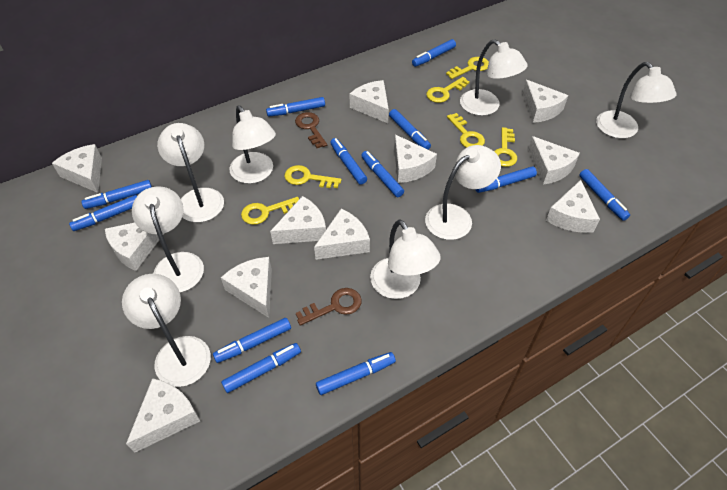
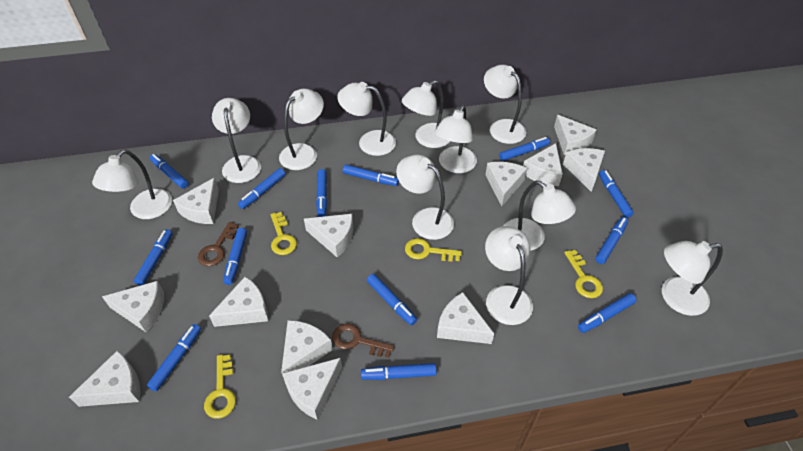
blue marker: [69,195,137,231] [81,180,152,209] [213,318,291,363] [221,343,301,393] [266,97,325,117] [316,352,396,395] [330,138,367,185] [361,151,404,197] [389,109,431,150] [412,39,456,67] [476,166,537,193] [579,169,630,221] = 12 -> [134,229,172,286] [147,324,201,391] [150,154,189,189] [223,228,247,285] [238,168,286,209] [316,169,327,217] [343,165,399,186] [361,363,437,380] [367,274,417,325] [499,137,550,161] [578,293,637,333] [595,217,628,264] [599,170,634,218] = 13
white cheese: [52,144,102,193] [105,223,164,271] [126,378,200,453] [221,257,272,318] [270,196,326,244] [314,209,370,260] [350,80,389,123] [394,135,437,183] [522,80,568,123] [528,136,580,185] [546,180,600,233] = 11 -> [69,350,140,407] [102,281,164,333] [173,178,219,224] [209,277,269,327] [281,320,333,378] [282,358,342,420] [304,214,353,257] [437,292,494,344] [485,162,527,206] [523,143,563,186] [554,115,597,155] [563,148,605,192] = 12
white lamp: [122,274,211,387] [132,186,204,293] [157,123,224,222] [230,106,276,184] [370,219,440,299] [425,145,501,240] [460,40,528,116] [596,62,676,139] = 8 -> [92,150,172,219] [212,98,261,183] [279,89,324,170] [338,82,396,156] [396,155,454,240] [402,80,450,148] [435,105,477,173] [484,65,526,144] [485,226,533,325] [504,181,576,251] [662,241,723,316] = 11
yellow key: [241,197,299,225] [284,165,342,188] [426,77,470,103] [446,57,489,79] [447,113,485,148] [494,127,517,167] = 6 -> [204,355,236,419] [271,212,297,255] [405,238,462,261] [564,250,603,298] = 4

